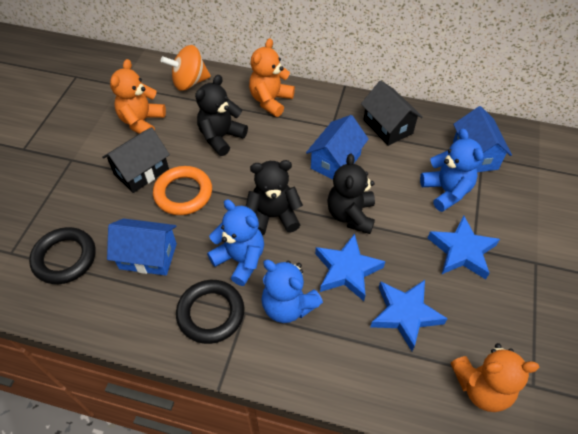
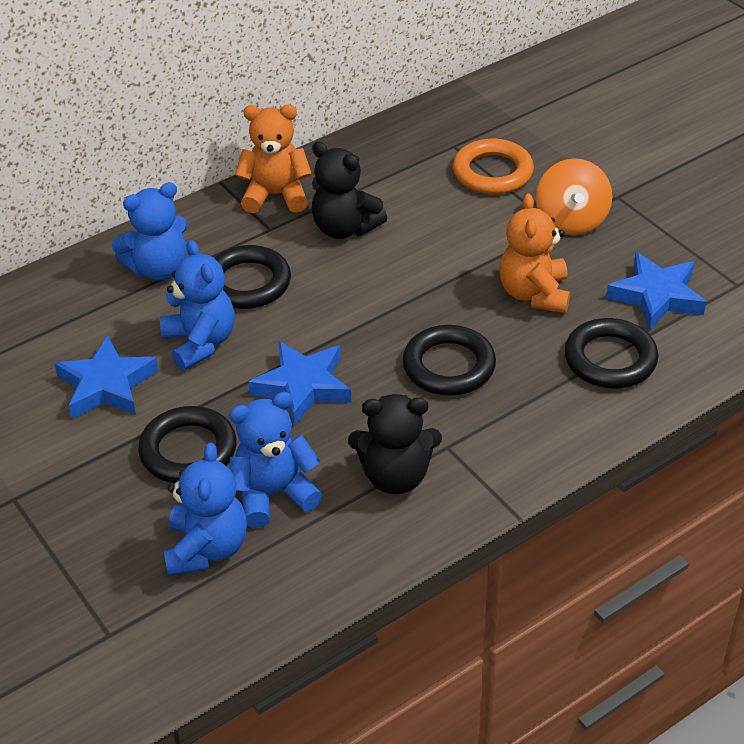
black house: [102,127,170,193] [361,81,423,146] = 2 -> none = 0
black ring: [29,227,96,284] [176,280,245,344] = 2 -> [138,406,237,483] [214,245,291,309] [403,325,496,396] [564,318,658,388] = 4
black teddy bear: [195,75,248,156] [246,160,303,235] [327,153,375,234] = 3 -> [311,141,387,239] [348,394,442,495] = 2
blue house: [107,218,177,276] [306,115,369,180] [453,106,512,172] = 3 -> none = 0
blue teddy bear: [207,199,264,286] [261,260,323,323] [420,128,483,212] = 3 -> [112,182,188,280] [159,240,235,370] [164,443,247,576] [229,392,323,528] = 4
orange teddy bear: [110,59,166,134] [249,38,295,117] [451,343,540,412] = 3 -> [235,105,312,213] [499,194,570,313] = 2

